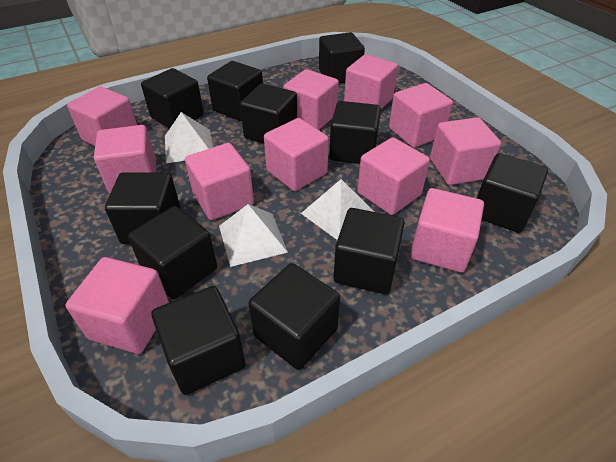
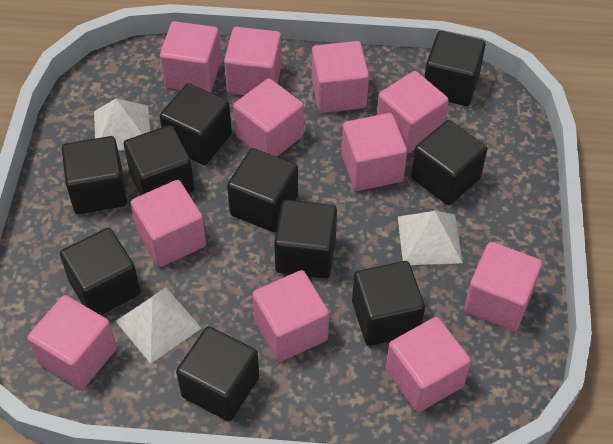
black cube: [105,172,181,244] [128,206,217,299] [141,68,204,129] [152,286,246,395] [207,61,263,121] [240,83,297,144] [248,263,340,370] [319,32,365,84] [329,101,381,164] [333,208,405,294] [477,153,548,233] = 11 -> [60,228,141,315] [62,136,127,214] [124,125,195,196] [160,83,232,165] [176,326,259,421] [227,148,298,232] [274,200,337,278] [352,261,425,346] [411,120,487,205] [424,31,485,106] = 10

